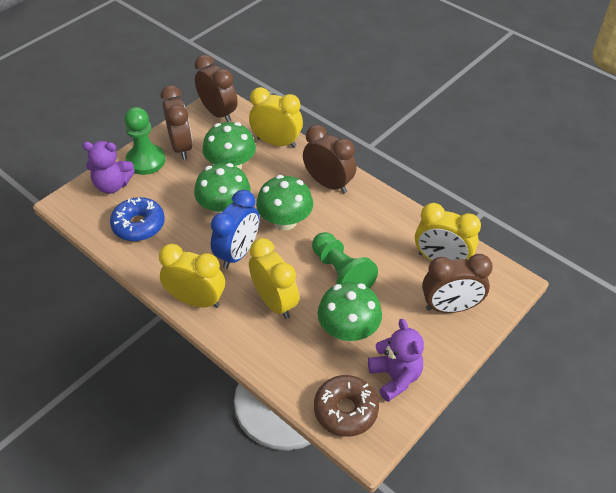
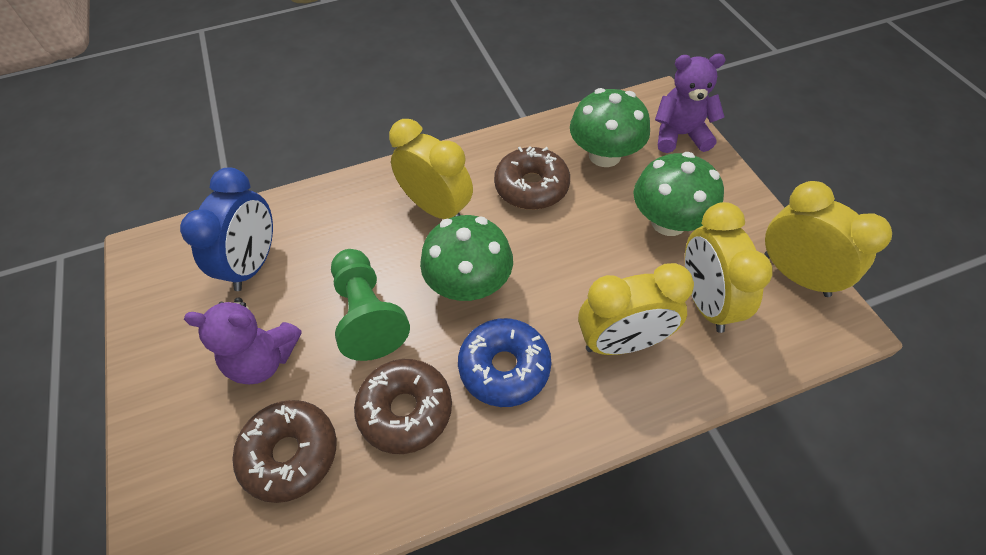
brown clock: [161,85,193,160] [195,55,238,122] [303,125,357,193] [422,254,493,313] = 4 -> none = 0
brown donut: [314,375,379,437] = 1 -> [233,400,337,503] [354,359,452,454] [494,146,570,210] = 3
green mushroom: [194,163,251,215] [202,122,256,170] [256,175,313,230] [318,282,382,342] = 4 -> [420,215,513,301] [570,88,650,167] [633,152,724,236] = 3
green pawn: [124,107,165,175] [312,232,378,288] = 2 -> [331,249,410,361] = 1

